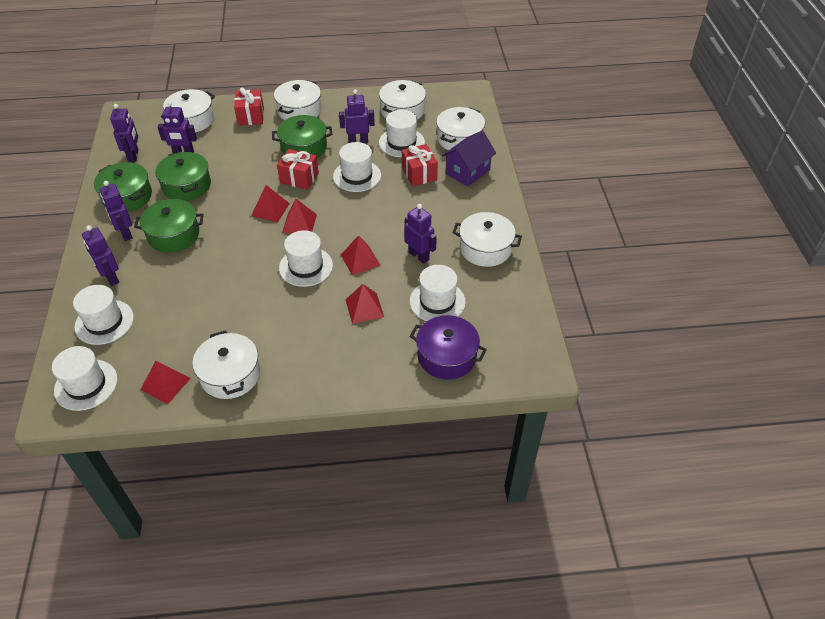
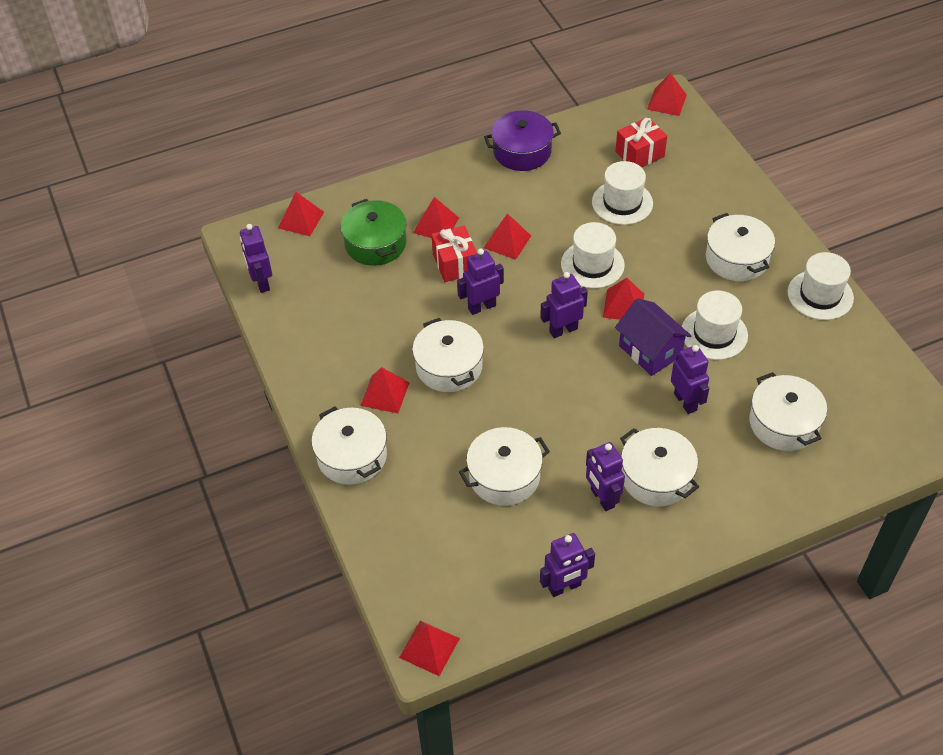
green pot: [94,162,152,212] [134,199,204,252] [155,151,211,201] [272,115,332,158] = 4 -> [340,199,407,266] = 1
red gift: [234,87,264,126] [277,149,319,190] [402,144,438,186] = 3 -> [431,226,477,282] [615,117,667,167] = 2
red pyramid: [140,361,191,404] [251,185,290,222] [282,199,317,233] [341,235,381,275] [345,284,384,324] = 5 -> [278,192,324,236] [360,367,409,413] [399,621,460,676] [413,197,459,238] [484,213,531,260] [603,278,644,320] [647,73,687,116] = 7
white hat: [52,346,118,411] [73,285,134,345] [279,230,333,287] [333,142,381,192] [379,110,425,157] [410,265,466,321] = 6 -> [561,222,625,288] [592,161,653,225] [682,291,748,360] [788,252,854,320] = 4

